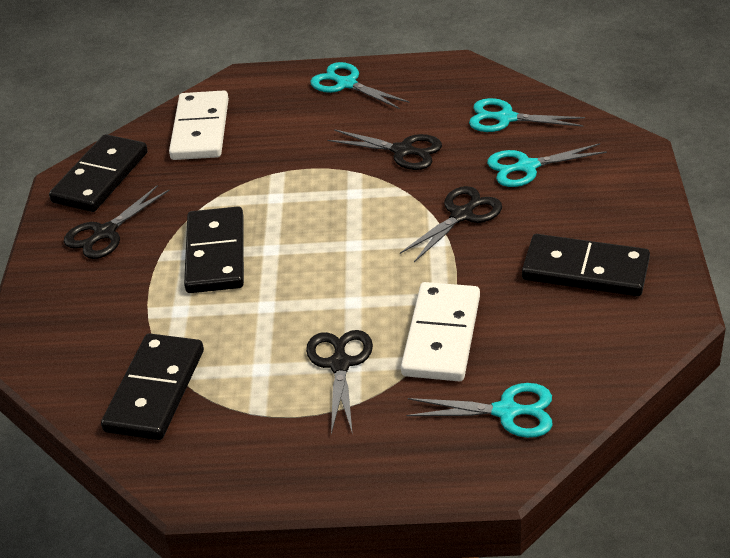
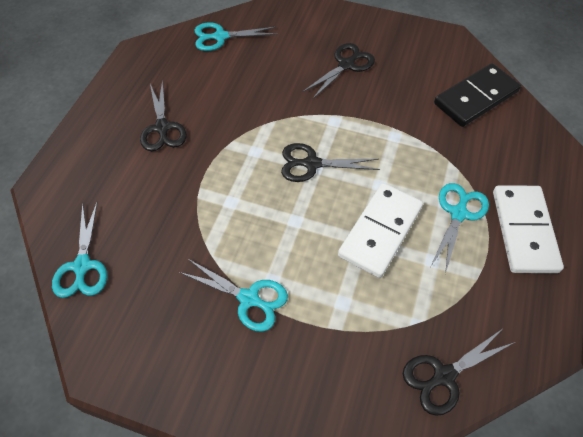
black domino: [49,134,148,212] [101,333,204,440] [184,206,244,293] [522,234,650,296] = 4 -> [434,63,521,127] = 1

